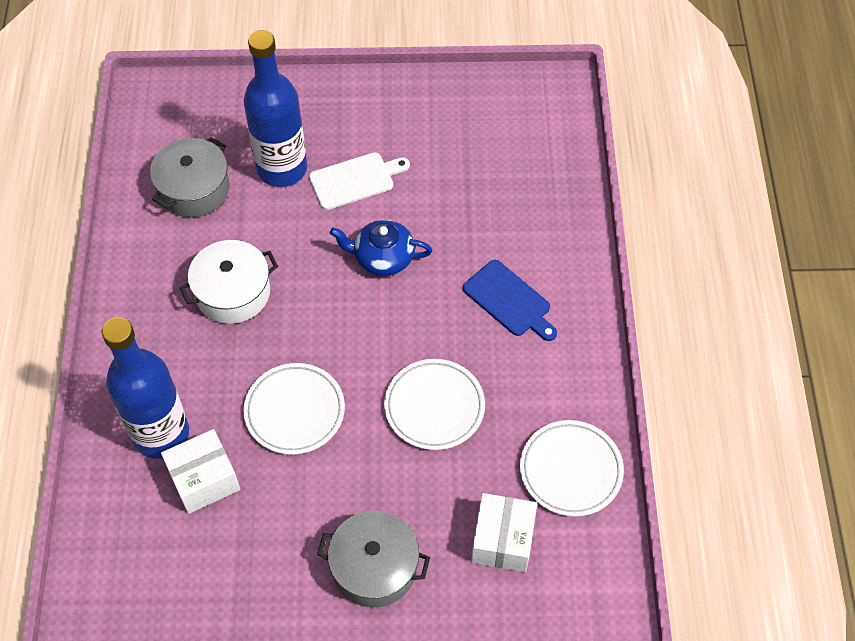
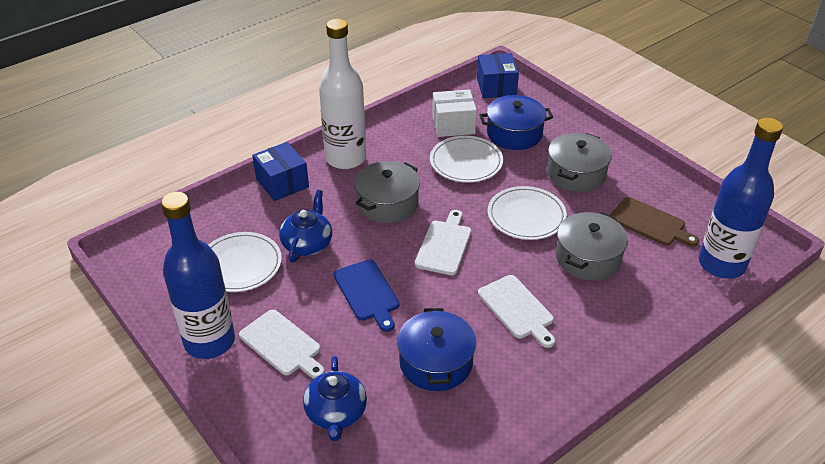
blue box: none = 0 -> [252,142,309,201] [477,53,519,98] = 2
blue pot: none = 0 -> [397,308,476,391] [479,95,553,150] = 2
blue teapot: [330,220,432,276] = 1 -> [279,190,332,263] [303,356,367,441] = 2
brown cutting board: none = 0 -> [610,197,699,246] = 1
grey pot: [150,137,230,217] [317,511,430,608] = 2 -> [355,161,420,223] [547,133,612,192] [556,212,628,281] = 3
white bottle: none = 0 -> [319,19,366,169] = 1
white box: [161,429,240,514] [471,493,537,572] = 2 -> [432,89,477,137] = 1
white cutting board: [309,152,410,210] = 1 -> [239,310,325,379] [415,210,471,275] [478,275,555,348] = 3
white pot: [180,240,278,324] = 1 -> none = 0

